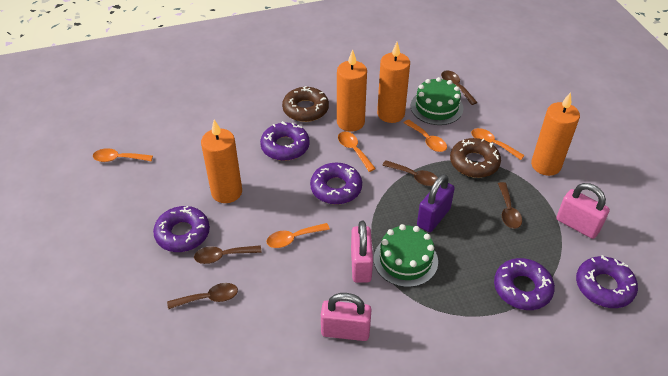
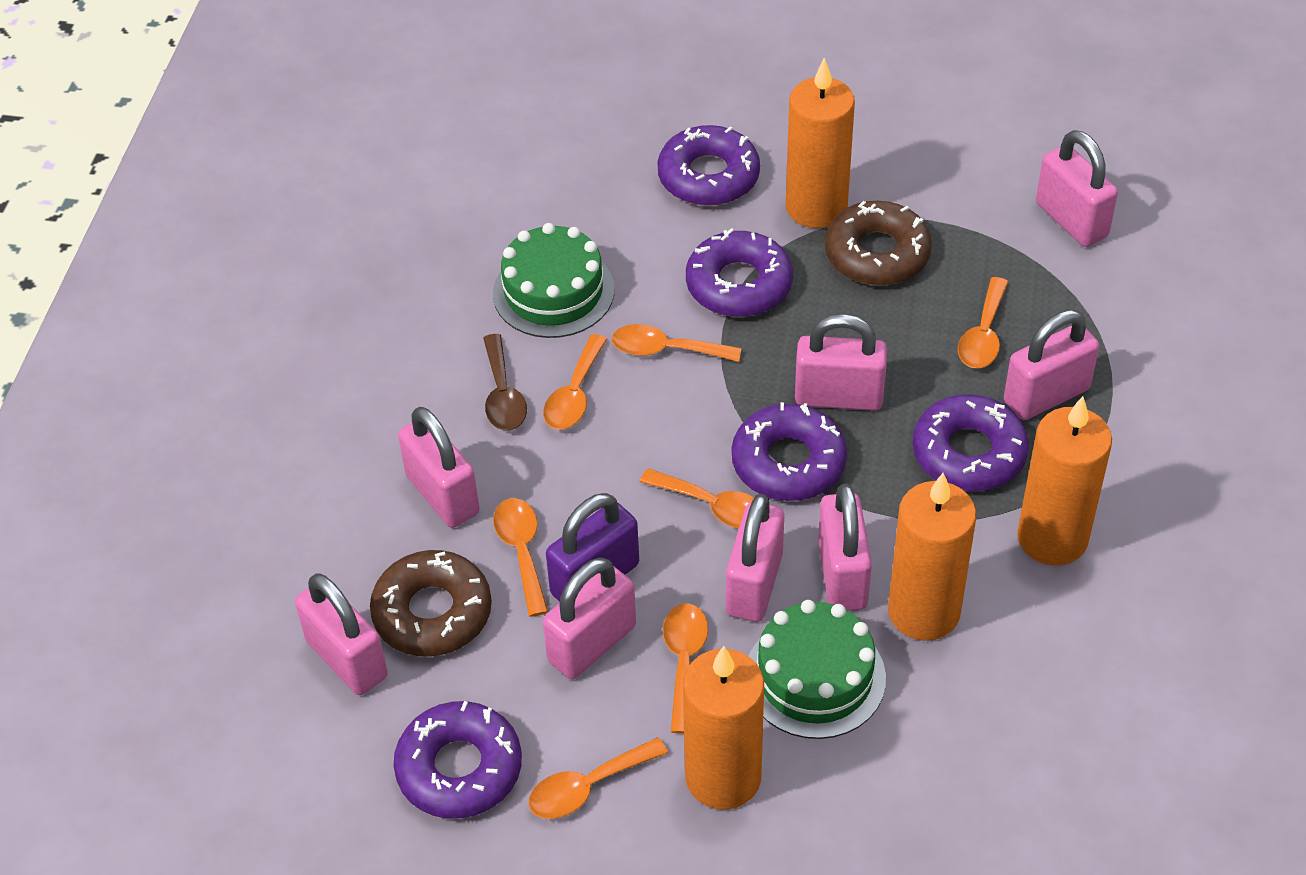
brown spoon: [167,283,238,309] [194,245,262,264] [382,160,438,186] [441,70,478,105] [498,182,522,229] = 5 -> [483,334,527,430] = 1
orange spoon: [93,148,153,162] [266,223,330,248] [338,131,376,172] [404,120,447,152] [471,128,525,160] = 5 -> [493,498,548,617] [528,737,668,819] [543,334,607,430] [612,324,742,362] [640,468,754,529] [663,603,708,734] [958,277,1008,369] = 7
pink padlock: [321,293,372,341] [351,221,373,283] [556,183,610,239] = 3 -> [295,573,388,695] [398,407,480,528] [543,558,636,679] [726,494,784,622] [795,314,887,411] [818,484,872,611] [1004,310,1099,420] [1036,130,1118,247] = 8

